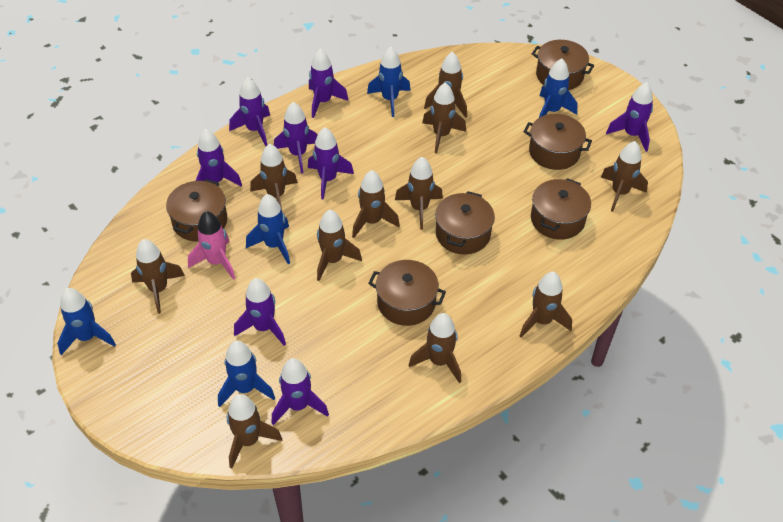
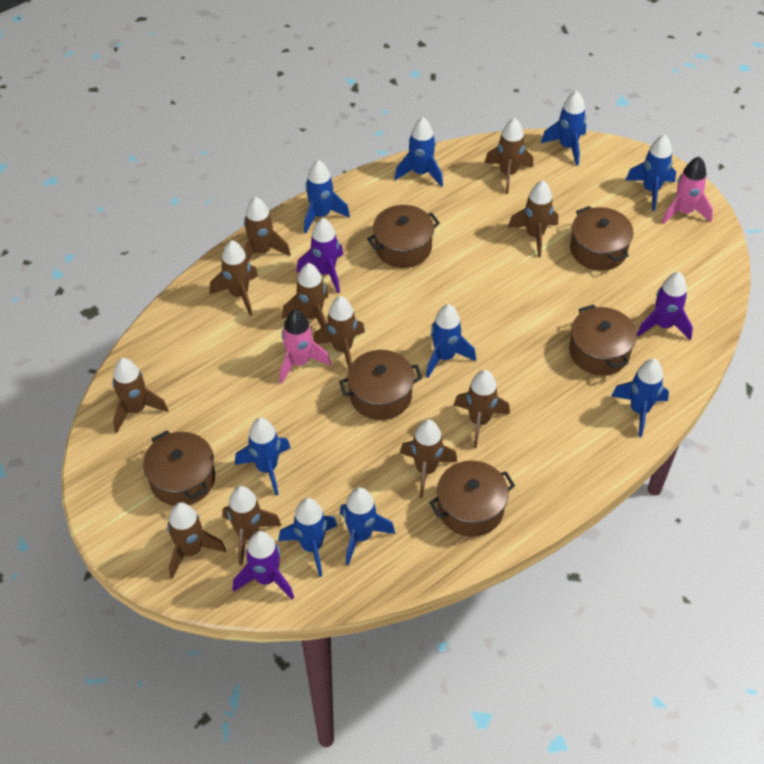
blue rocket: [57,288,116,355] [218,341,275,407] [246,194,290,264] [367,47,411,117] [539,58,578,118] = 5 -> [235,418,290,495] [278,498,337,577] [304,160,350,233] [340,487,395,565] [394,117,443,187] [426,304,476,378] [541,91,586,166] [611,359,669,437] [626,134,676,211] = 9
pink rocket: [188,211,236,280] = 1 -> [280,309,331,384] [662,156,713,224] = 2
purple rocket: [195,129,242,187] [229,77,270,146] [234,278,286,346] [271,358,329,425] [274,102,318,173] [308,127,354,200] [309,49,349,118] [606,82,653,152] = 8 -> [233,531,294,600] [296,218,343,293] [637,272,693,340] = 3

